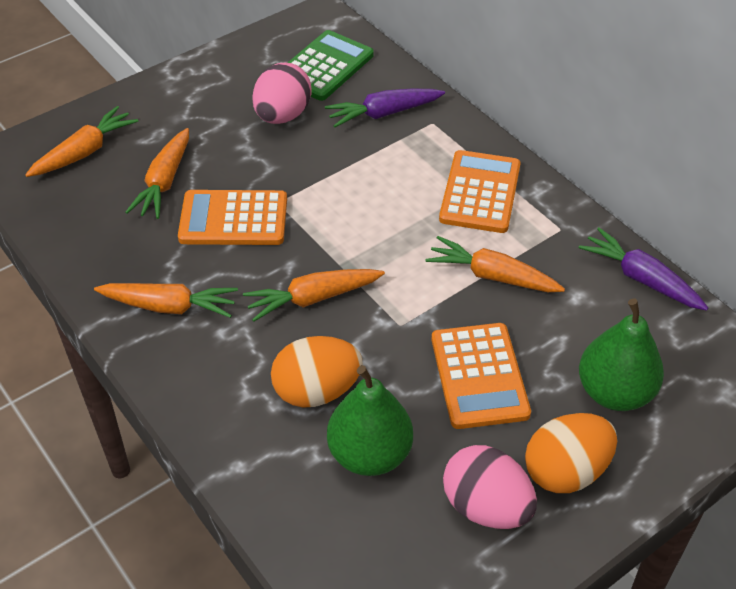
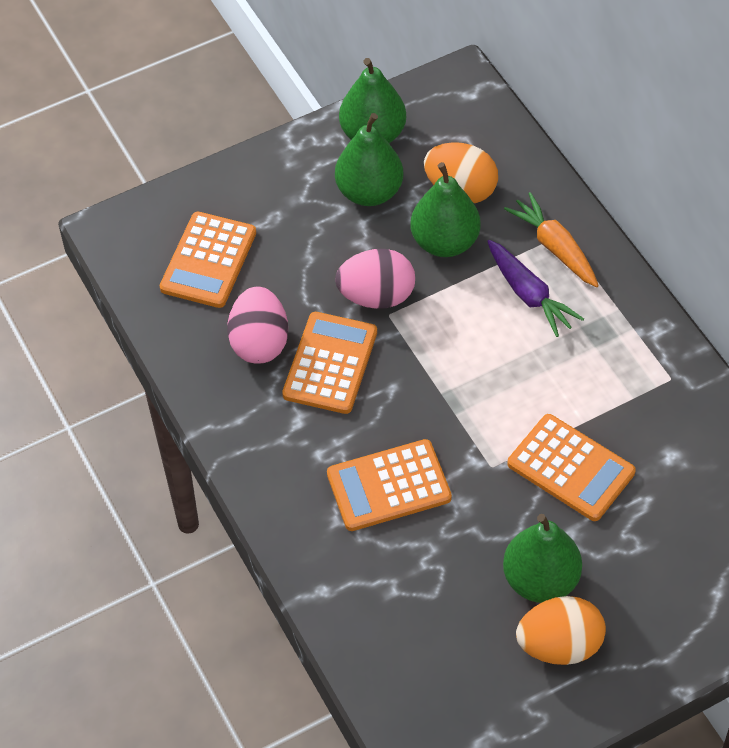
green calculator: [287,30,374,101] = 1 -> none = 0
green pear: [327,365,413,476] [579,299,664,411] = 2 -> [335,113,403,206] [339,58,406,143] [411,162,481,257] [503,514,582,603] = 4
orange calculator: [178,190,287,245] [431,323,531,429] [439,150,521,233] = 3 -> [160,212,256,308] [282,312,377,414] [327,439,452,531] [507,414,636,521] = 4
orange carrot: [25,106,138,177] [94,283,238,318] [125,128,189,219] [243,269,385,322] [426,236,565,292] = 5 -> [504,192,599,287] = 1
purple carrot: [325,89,445,127] [579,227,708,311] = 2 -> [487,240,584,337] = 1

